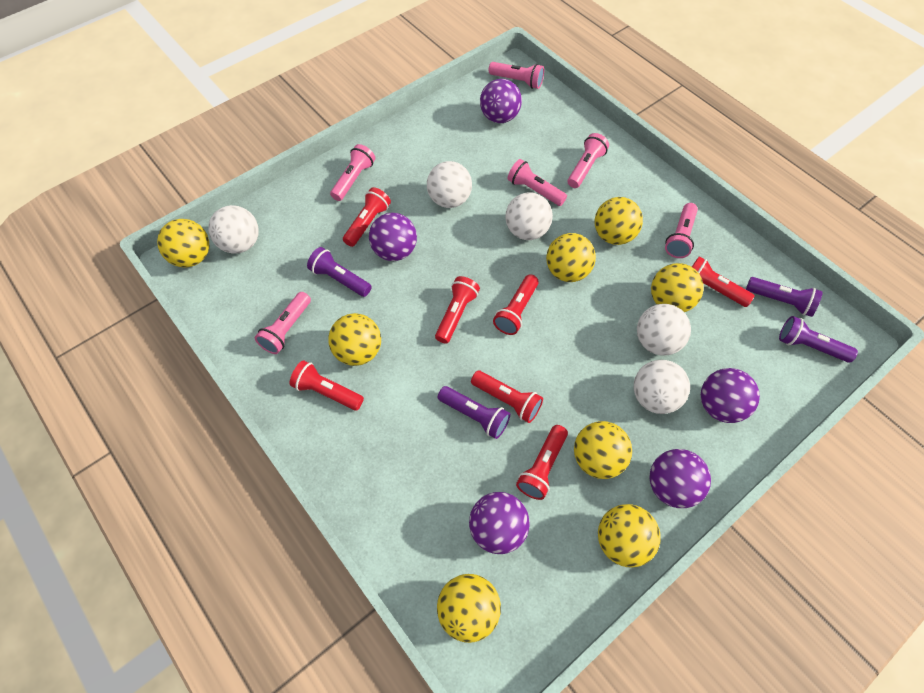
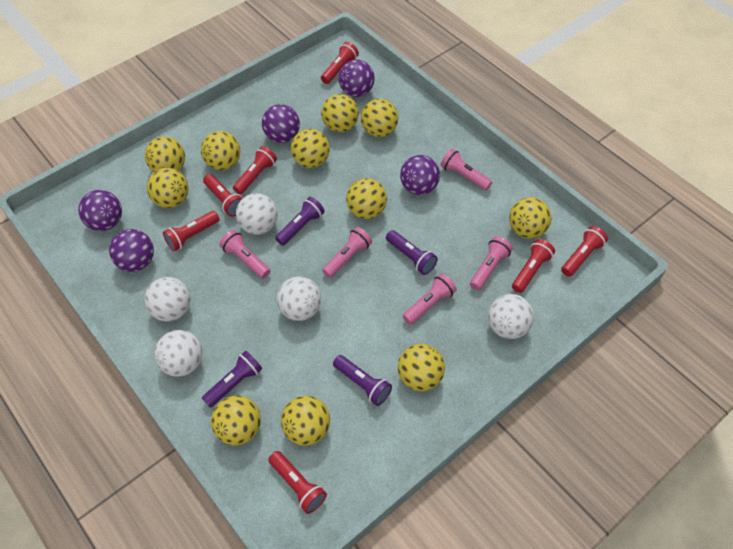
pink flashlight: [255,292,311,354] [330,144,375,201] [489,62,544,89] [507,159,567,206] [568,133,609,188] [665,203,698,258] = 6 -> [219,230,270,279] [322,227,372,278] [403,273,457,325] [441,149,492,191] [470,236,513,290] = 5
yellow ball: [157,219,209,268] [328,313,381,366] [437,574,501,643] [546,233,596,282] [574,421,632,479] [595,197,643,245] [598,504,661,568] [651,263,704,312] = 8 -> [145,136,185,172] [147,168,188,208] [201,131,240,170] [211,396,261,446] [281,396,330,446] [291,129,330,168] [321,94,359,132] [346,178,387,219] [361,99,398,137] [398,344,445,391] [509,197,551,239] = 11

